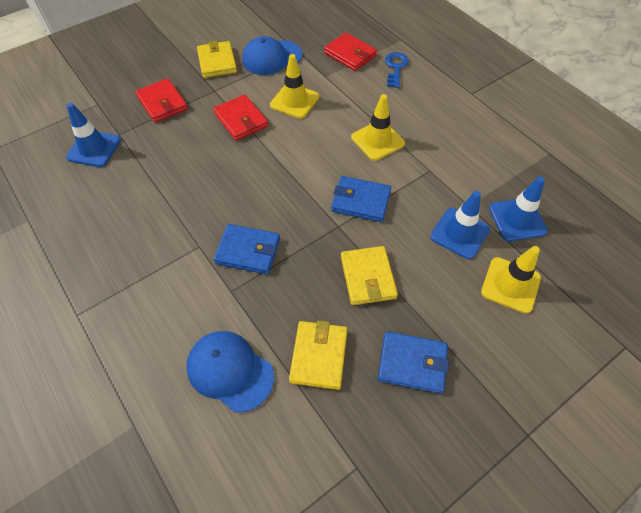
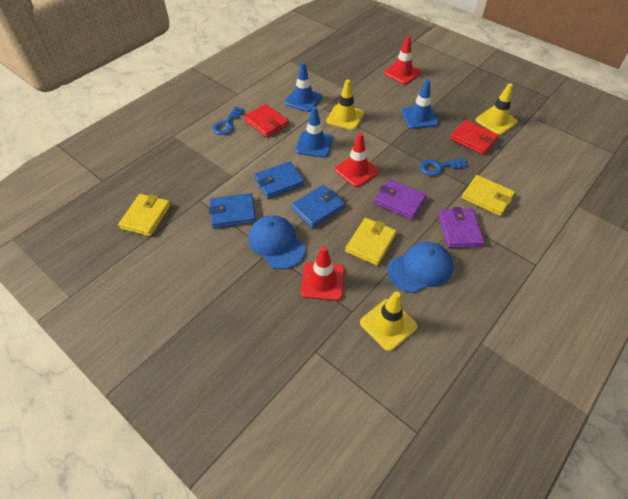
blue key: [385,52,409,88] = 1 -> [213,106,244,135] [420,158,468,176] = 2
purple wallet: none = 0 -> [374,179,427,220] [439,207,484,248] = 2
red traffic cone: none = 0 -> [301,246,345,301] [334,133,380,187] [384,36,421,84] = 3
red wallet: [135,78,188,122] [213,95,268,141] [324,33,377,71] = 3 -> [244,104,289,138] [450,120,499,155] = 2

